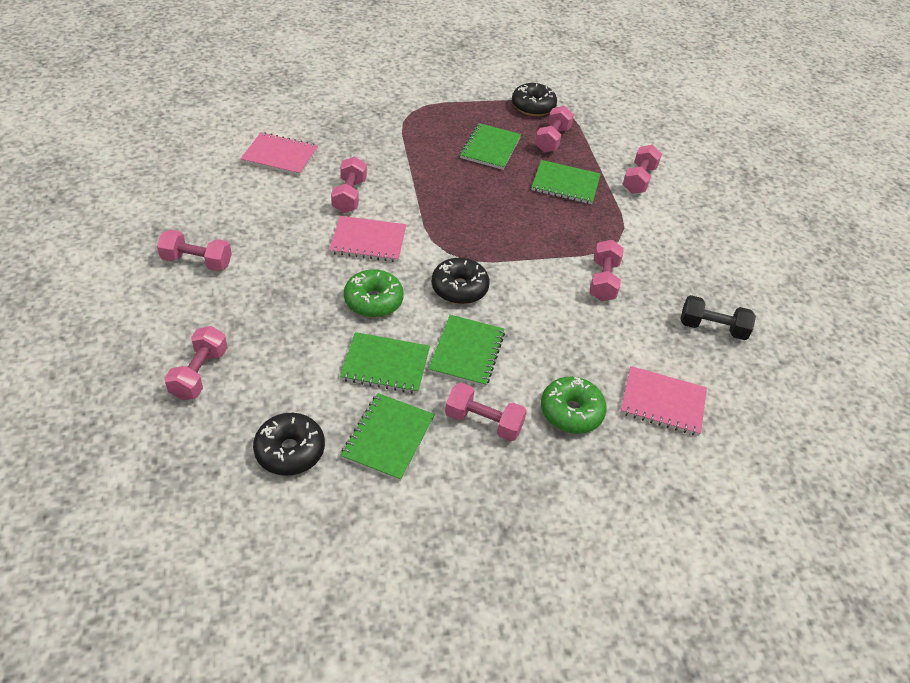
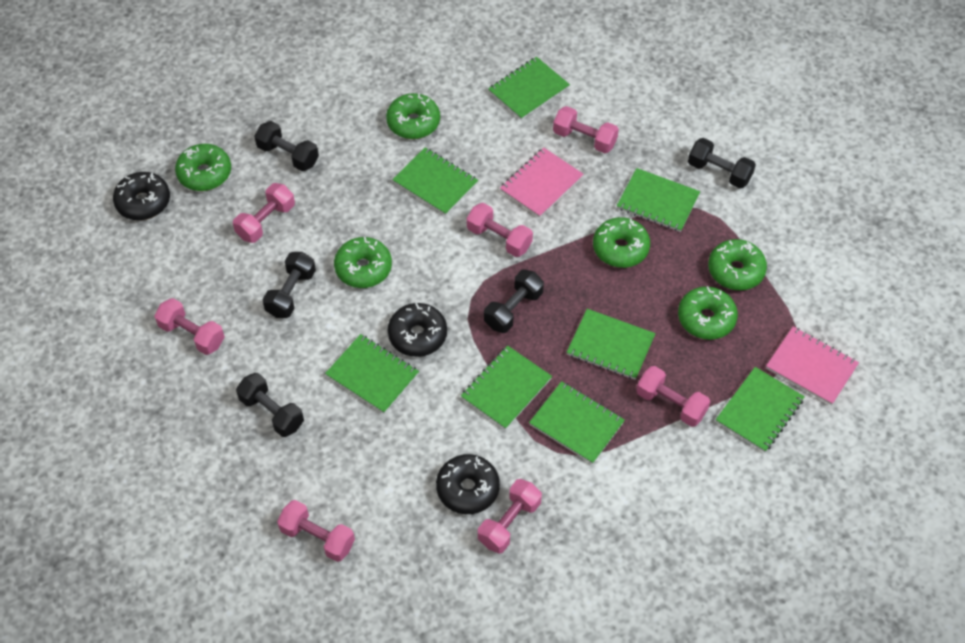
black dumbbell: [681,295,756,340] = 1 -> [236,373,304,437] [254,121,319,171] [263,252,316,318] [484,269,544,333] [688,138,756,188] = 5
green donut: [344,269,404,318] [541,377,607,434] = 2 -> [175,144,231,191] [334,237,392,288] [386,93,440,139] [593,217,650,268] [678,286,738,340] [708,239,767,290] = 6
green notebook: [340,332,430,394] [340,393,435,481] [428,315,505,387] [460,123,521,170] [531,160,601,204] = 5 -> [325,334,419,414] [392,147,478,215] [461,345,552,430] [488,57,570,120] [529,381,625,464] [567,309,656,380] [617,168,700,232] [716,367,805,452] = 8
pink notebook: [241,132,318,176] [329,216,406,262] [620,366,707,436] = 3 -> [500,147,584,218] [766,326,859,405] = 2

